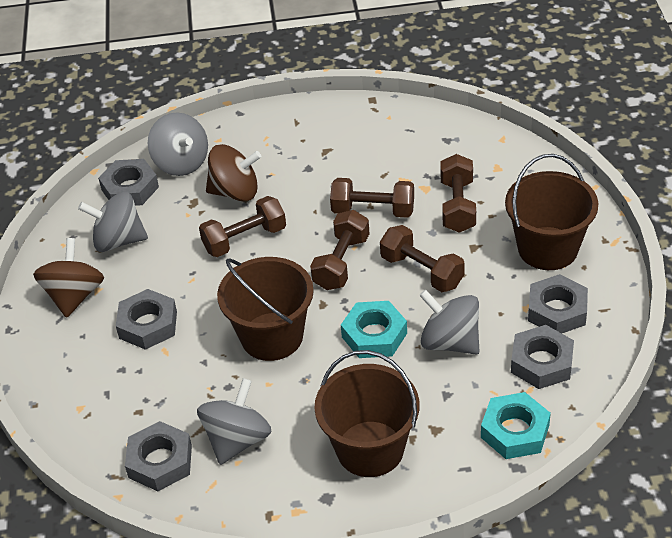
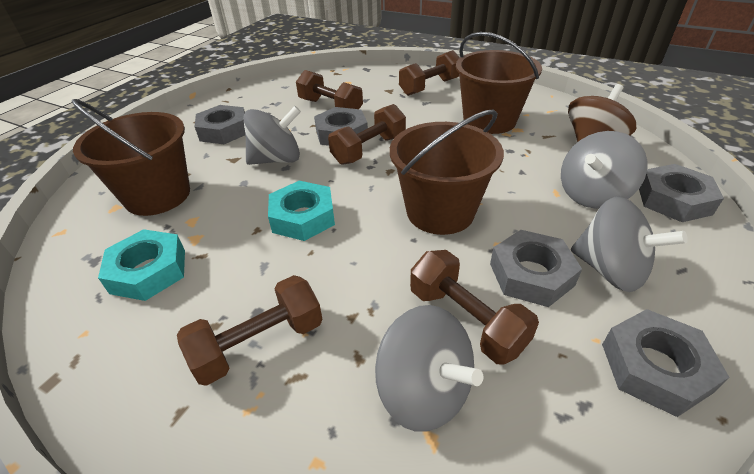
brown spinning top: [33,238,104,318] [206,144,261,202] = 2 -> [568,84,636,142] = 1

